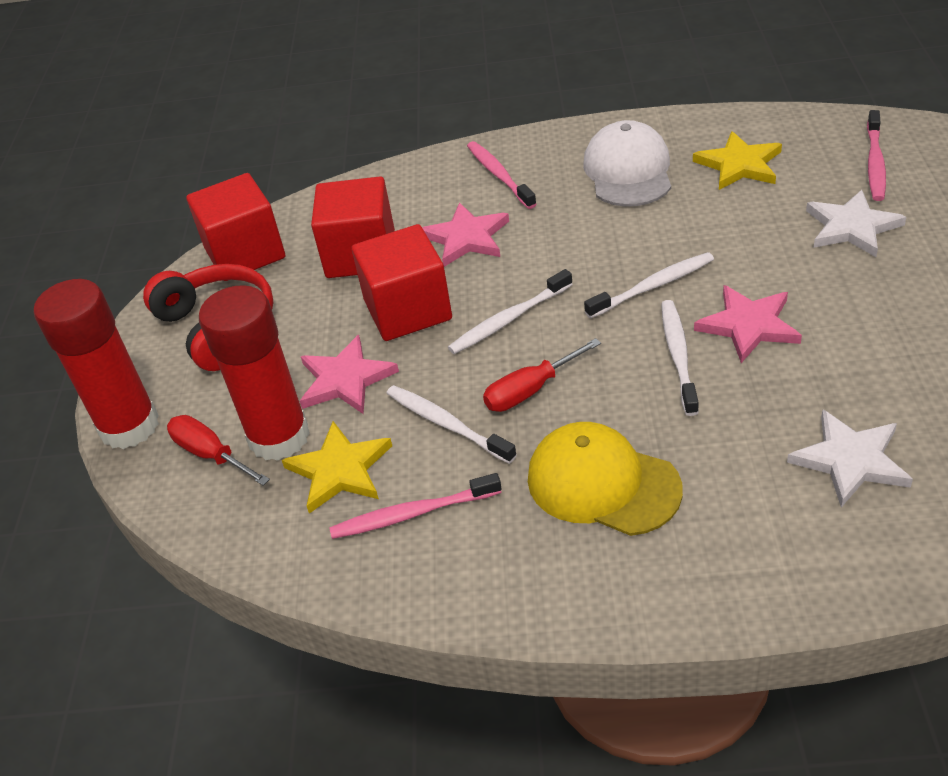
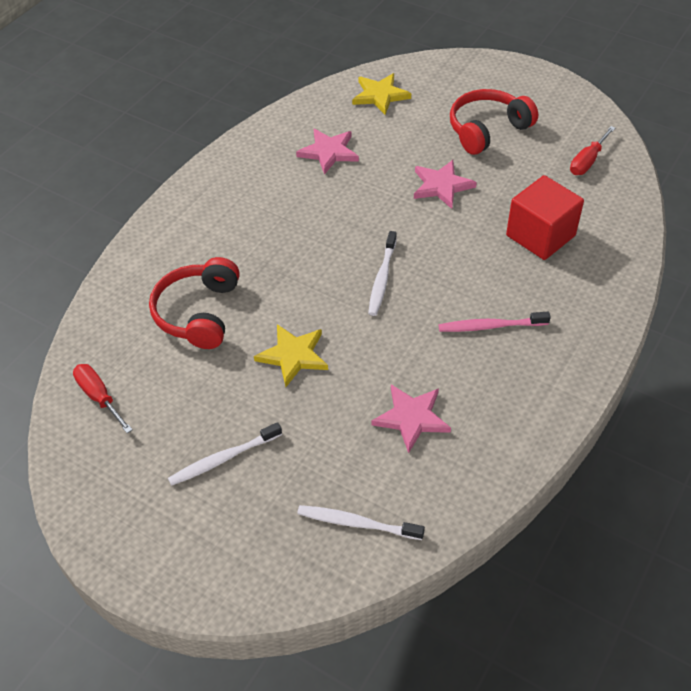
pink toothbrush: [329,473,502,539] [467,141,536,209] [867,110,886,201] = 3 -> [439,312,551,332] = 1
red cube: [186,173,285,281] [311,176,395,278] [352,224,452,341] = 3 -> [506,175,584,260] = 1
red glue stick: [34,279,159,449] [199,285,310,461] = 2 -> none = 0
red headphones: [143,264,274,371] = 1 -> [149,257,240,349] [450,89,538,155] = 2
white cap: [583,120,671,207] = 1 -> none = 0
white star: [787,410,913,508] [806,190,906,257] = 2 -> none = 0
white toothbrush: [387,385,517,464] [448,269,573,354] [584,252,714,318] [661,300,699,416] = 4 -> [168,422,282,486] [297,505,425,540] [368,231,397,316] = 3
yellow cap: [528,422,683,536] = 1 -> none = 0

